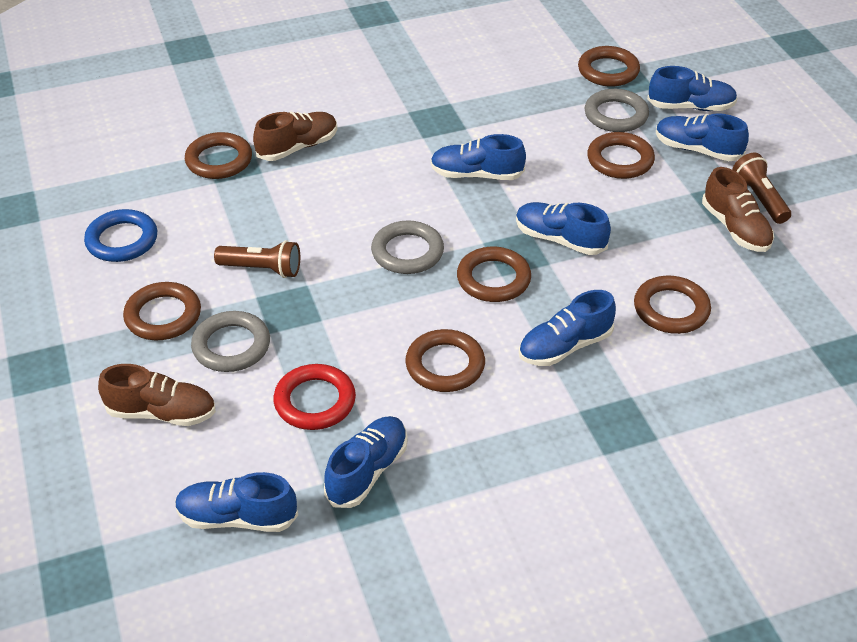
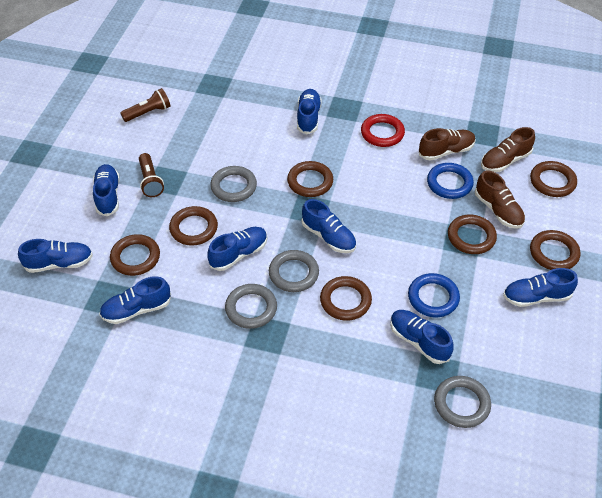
blue ring: [84,209,157,262] = 1 -> [408,273,460,317] [427,163,474,199] = 2
blue shoe: [175,472,298,532] [324,416,408,508] [431,134,526,180] [516,202,611,255] [519,290,616,366] [647,66,738,111] [656,113,749,161] = 7 -> [18,239,93,273] [93,164,120,216] [99,276,171,324] [207,227,268,271] [297,89,322,134] [302,199,356,253] [390,310,453,364] [503,268,578,307] = 8
grey ring: [191,311,270,372] [371,220,444,274] [584,89,649,132] = 3 -> [210,166,257,202] [225,284,277,329] [269,250,319,292] [434,376,491,428] = 4

